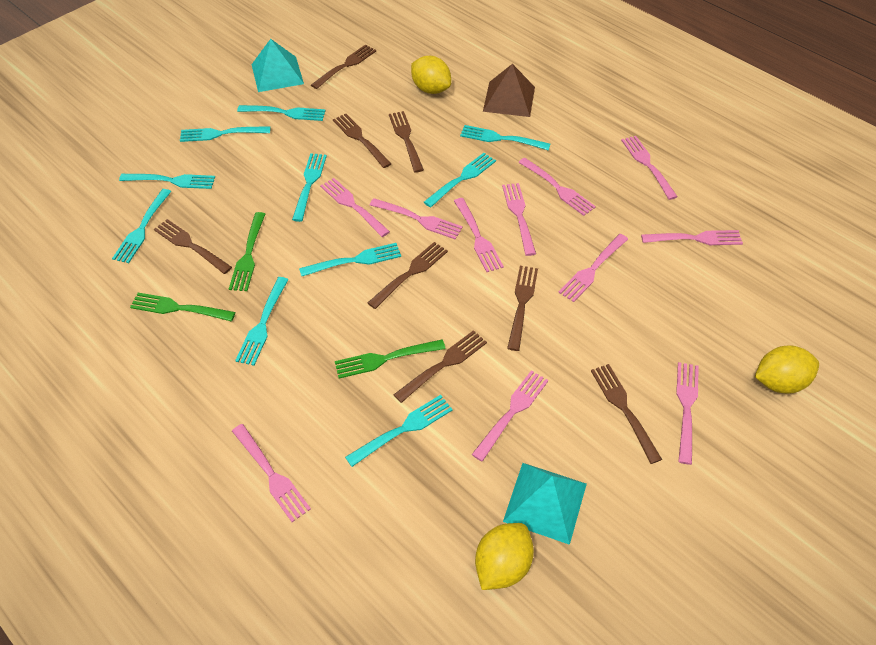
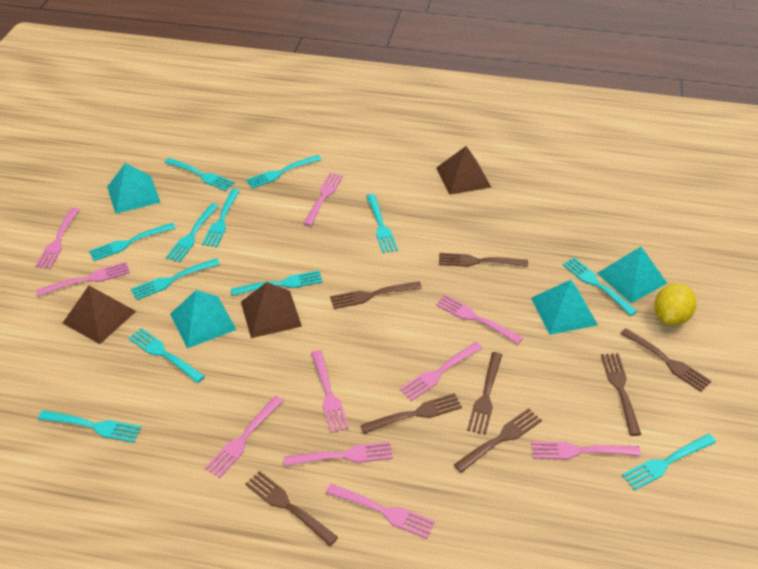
brown pyramid: [483,64,535,117] = 1 -> [63,286,136,344] [241,282,302,338] [436,146,491,195] = 3
green fork: [130,293,235,321] [229,212,265,291] [335,339,445,379] = 3 -> none = 0
pink fork: [232,424,311,522] [320,178,390,237] [370,198,463,239] [454,198,504,272] [472,370,549,462] [502,183,536,256] [518,158,596,216] [558,234,628,302] [621,136,678,200] [641,230,743,245] [676,362,699,465] = 11 -> [35,207,80,269] [36,262,130,297] [205,396,283,478] [284,442,393,466] [303,173,343,226] [311,350,349,433] [326,483,435,539] [400,342,483,401] [436,294,523,344] [531,441,641,459] = 10
turquoise fork: [112,189,171,263] [119,174,215,189] [180,126,270,142] [235,277,289,366] [237,105,326,121] [292,153,327,222] [299,243,401,276] [345,395,453,467] [424,153,496,208] [460,125,550,151] = 10 -> [38,410,142,443] [89,223,176,261] [128,328,205,383] [131,258,220,300] [164,158,235,191] [166,203,219,262] [202,189,240,247] [231,270,323,296] [246,155,322,189] [366,194,398,253] [562,257,637,316] [622,434,716,491] = 12
turquoise pyramid: [251,39,304,92] [503,463,587,545] = 2 -> [107,163,161,214] [170,290,237,348] [531,280,598,335] [597,247,667,303] = 4
yellow lemon: [411,56,451,94] [475,523,534,590] [755,346,819,393] = 3 -> [654,283,696,326] = 1

